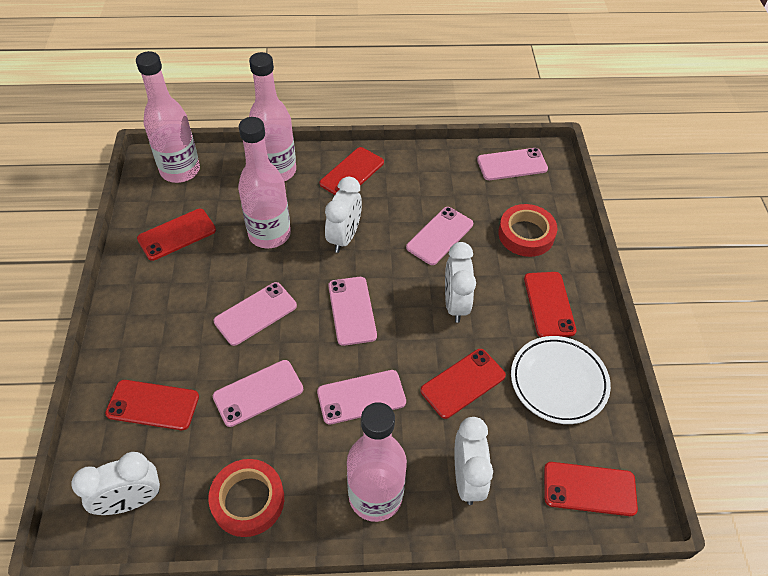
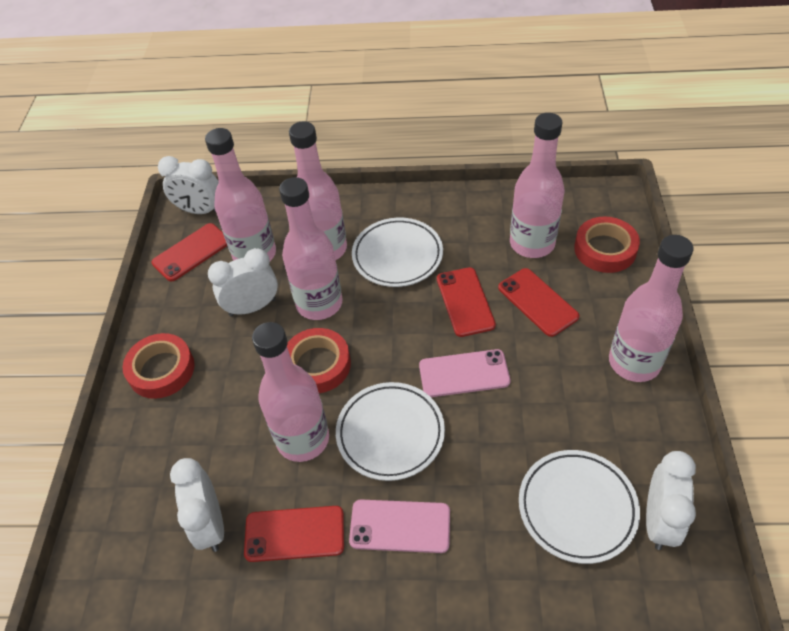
pink bottle: [136,51,200,183] [238,117,291,248] [249,52,296,181] [347,402,407,522] = 4 -> [205,128,276,261] [252,322,329,462] [279,177,343,320] [289,121,347,260] [510,113,565,258] [609,235,693,382] = 6
pink phone: [213,360,303,427] [214,282,297,346] [317,370,406,425] [328,277,377,346] [406,207,473,265] [477,148,548,180] = 6 -> [349,500,450,553] [419,349,510,397] = 2
red phone: [105,380,199,430] [137,209,216,261] [319,147,384,195] [420,349,506,419] [524,272,577,337] [544,462,638,516] = 6 -> [151,223,227,282] [244,506,344,562] [437,267,496,337] [498,268,580,337] = 4
red tape: [208,459,284,537] [498,204,557,257] = 2 -> [123,333,195,399] [287,328,351,393] [574,216,640,273] = 3
white plate: [511,336,611,424] = 1 -> [336,382,445,481] [352,218,443,287] [519,450,640,564] = 3

